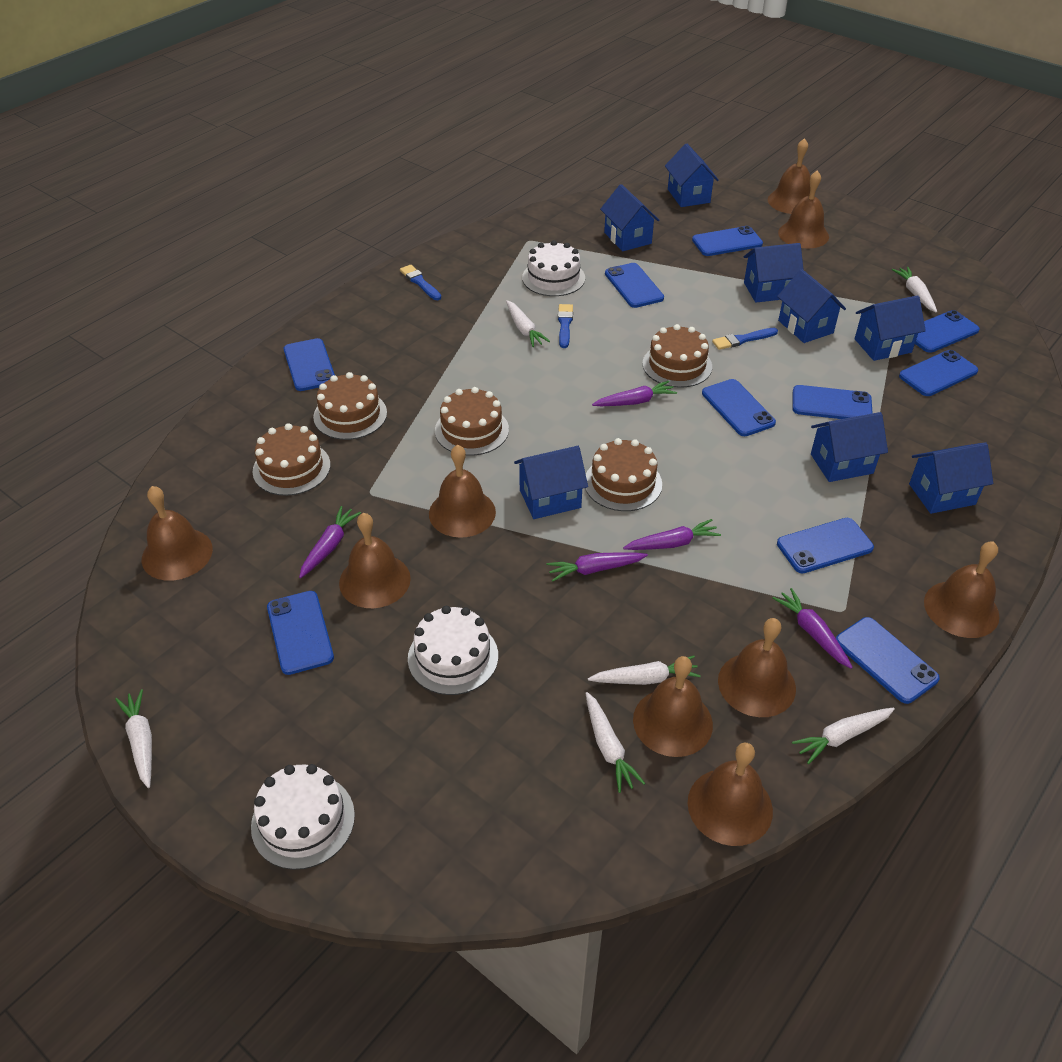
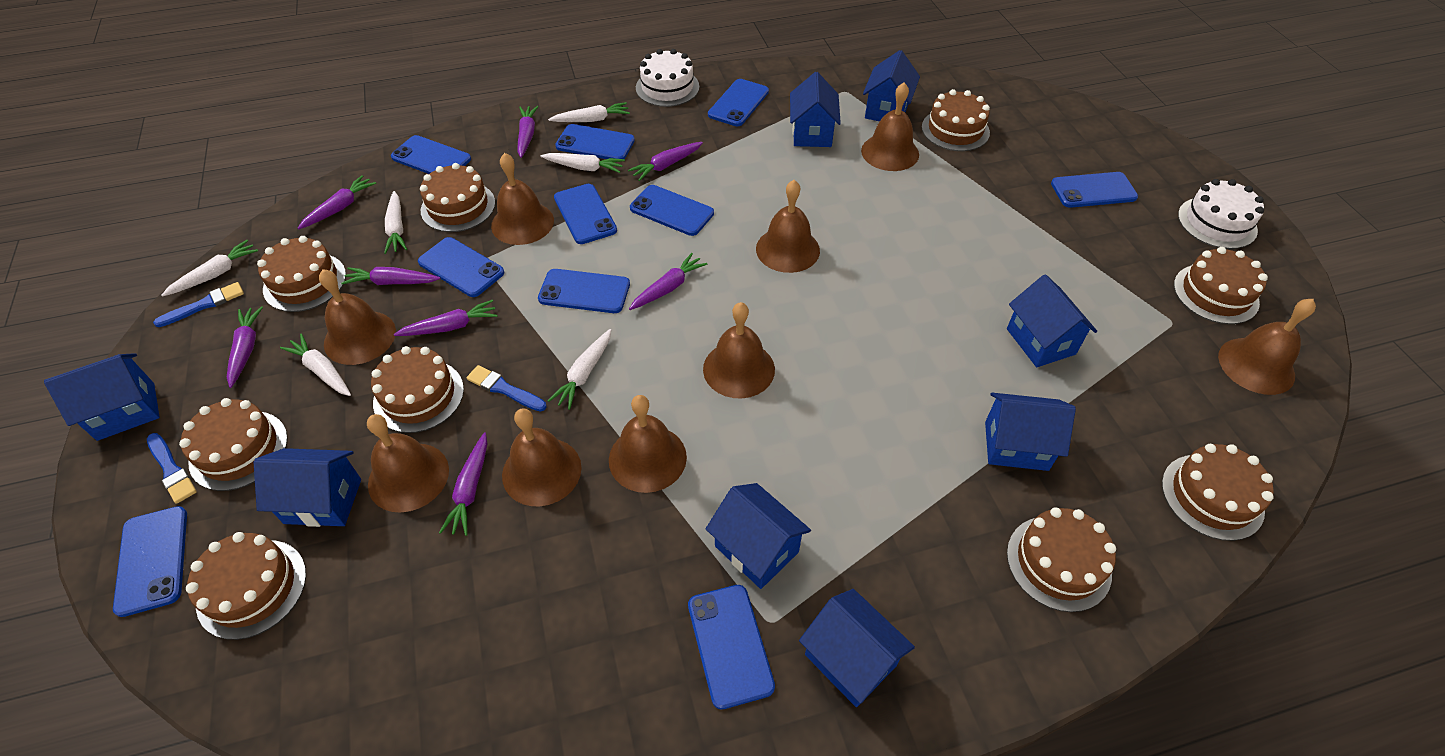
brown cake: [252,423,331,496] [313,372,387,440] [435,387,509,456] [585,438,662,511] [642,324,712,388] = 5 -> [179,398,288,491] [186,532,306,640] [257,236,346,312] [371,346,464,433] [420,163,495,232] [922,89,990,151] [1007,507,1116,612] [1162,444,1274,541] [1174,247,1268,324] = 9
purple carrot: [299,506,361,578] [546,552,648,582] [592,381,677,406] [623,519,721,550] [772,588,853,669] = 5 -> [227,306,263,388] [298,175,376,229] [341,267,440,285] [394,300,498,336] [439,433,487,536] [517,106,538,158] [628,142,703,181] [629,253,707,310] = 8
white cake: [251,764,355,870] [408,606,498,695] [522,240,585,296] = 3 -> [636,49,699,107] [1178,179,1264,249] = 2

